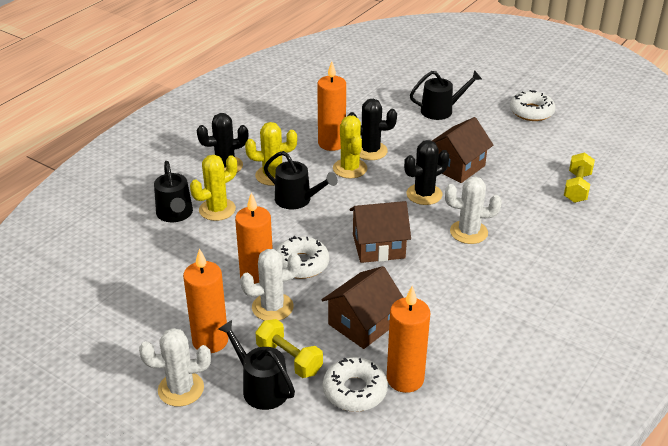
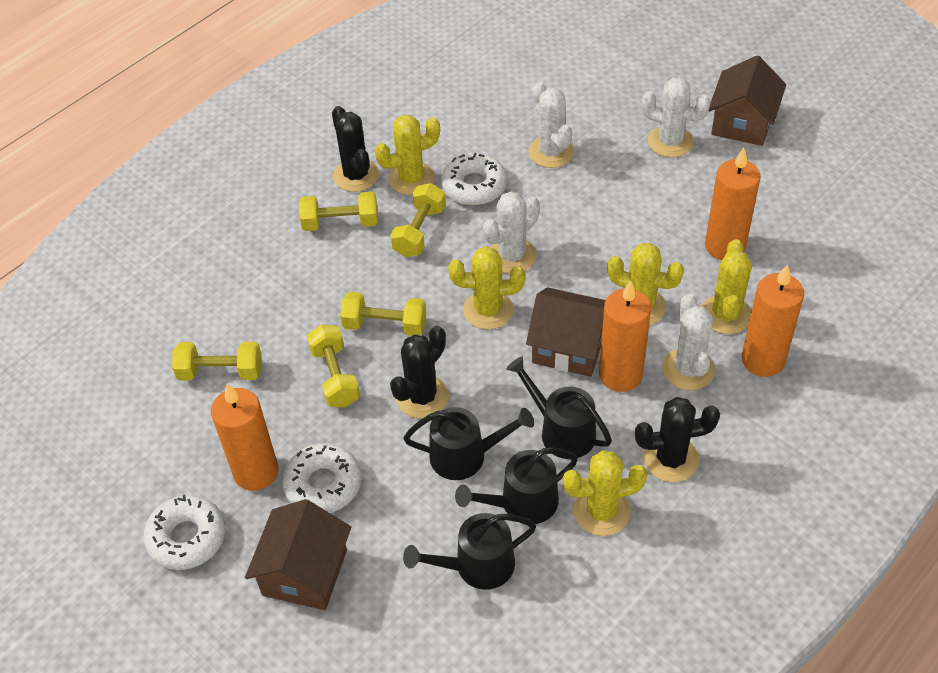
white cactus: [139,328,211,407] [240,249,301,321] [445,176,502,244] = 3 -> [483,191,540,274] [528,82,574,168] [641,77,711,158] [662,293,715,390] = 4
yellow cactus: [190,155,237,221] [245,122,297,186] [333,115,367,179] = 3 -> [375,115,440,195] [449,246,525,330] [563,450,647,536] [607,243,684,325] [701,239,752,334] = 5
yellow dumbbell: [255,319,323,378] [564,152,595,203] = 2 -> [172,342,262,381] [299,192,378,231] [307,324,360,408] [340,292,426,336] [390,183,446,257] = 5

